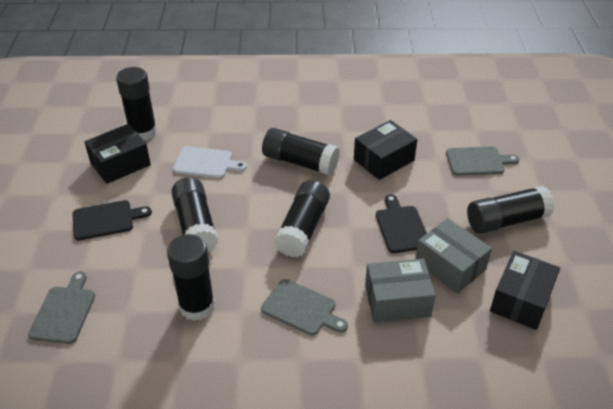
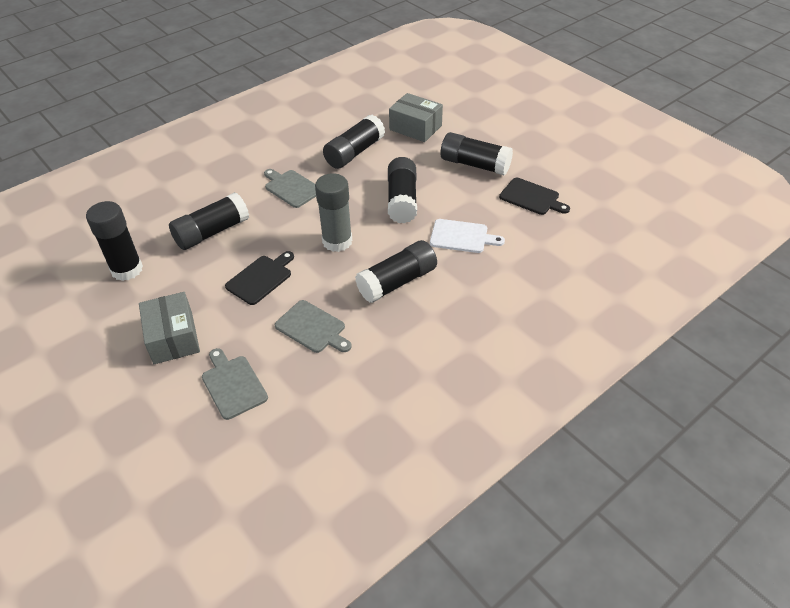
black box: [84,124,151,184] [354,120,417,180] [490,251,560,330] = 3 -> none = 0
grey glue stick: none = 0 -> [315,173,352,252] = 1

